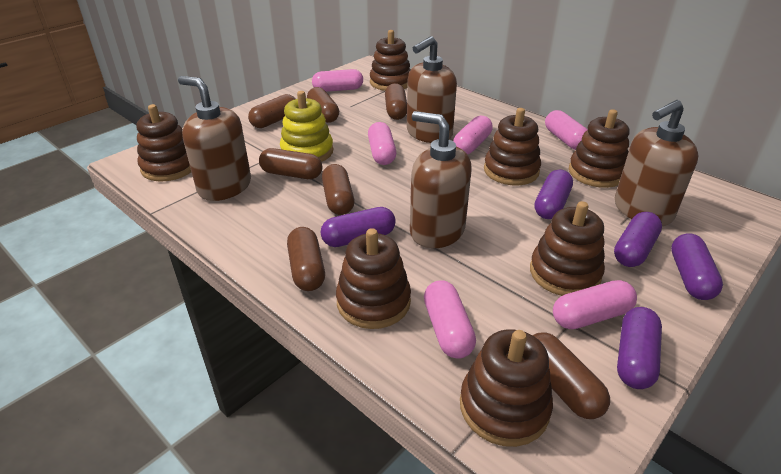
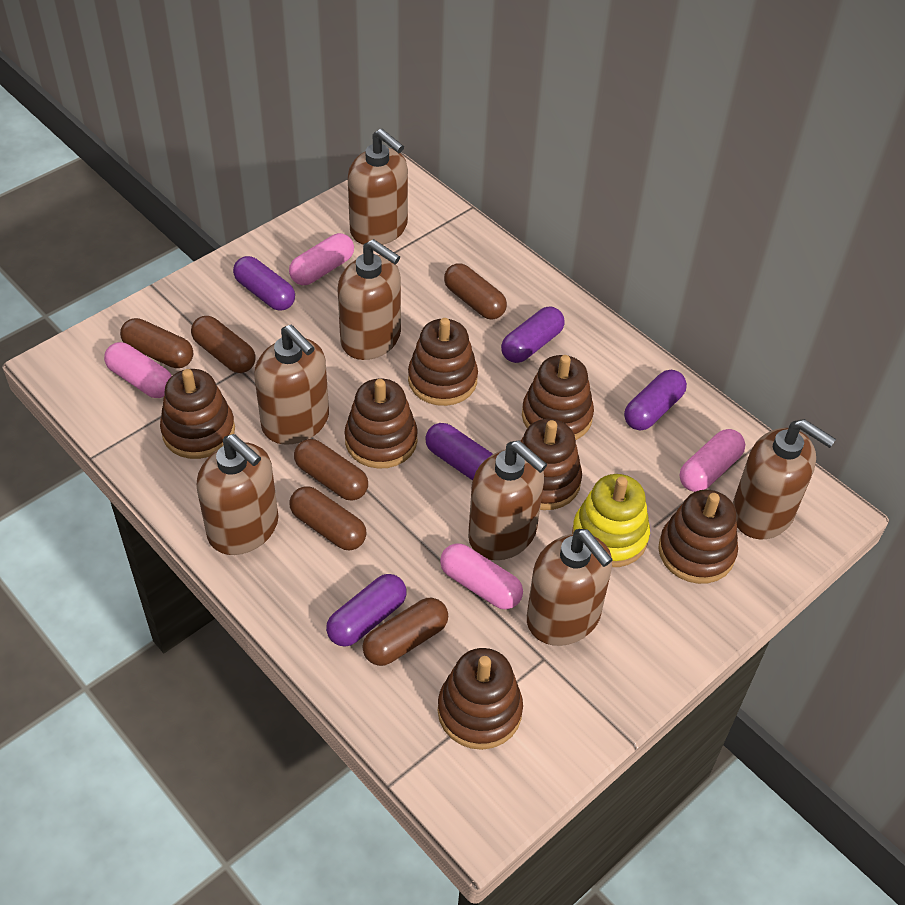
brown capsule: [248,94,296,128] [259,148,322,179] [287,227,325,291] [307,87,339,123] [322,164,354,215] [385,83,407,120] [533,332,610,419] = 7 -> [120,318,193,368] [191,316,256,373] [290,486,366,550] [294,439,368,500] [363,598,448,666] [444,263,507,319] = 6
brown soap dispenser: [178,76,251,201] [407,36,457,143] [410,111,472,248] [615,100,698,226] = 4 -> [197,434,279,555] [254,325,329,444] [338,239,401,360] [348,129,408,245] [468,441,547,560] [527,529,613,646] [733,419,836,539] = 7
pink capsule: [312,69,363,92] [368,122,396,165] [424,280,476,359] [453,115,493,154] [545,110,587,150] [553,280,637,329] = 6 -> [104,342,172,398] [289,233,354,285] [440,543,523,609] [680,429,745,492] = 4

